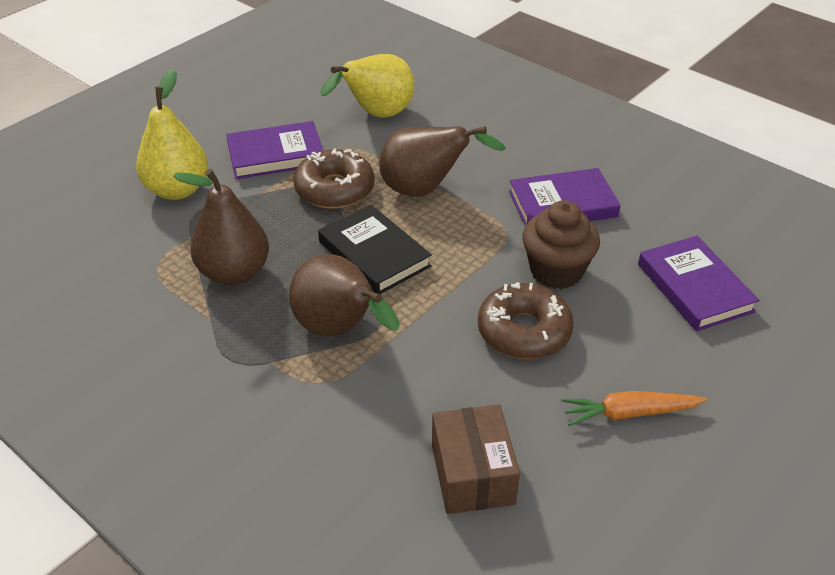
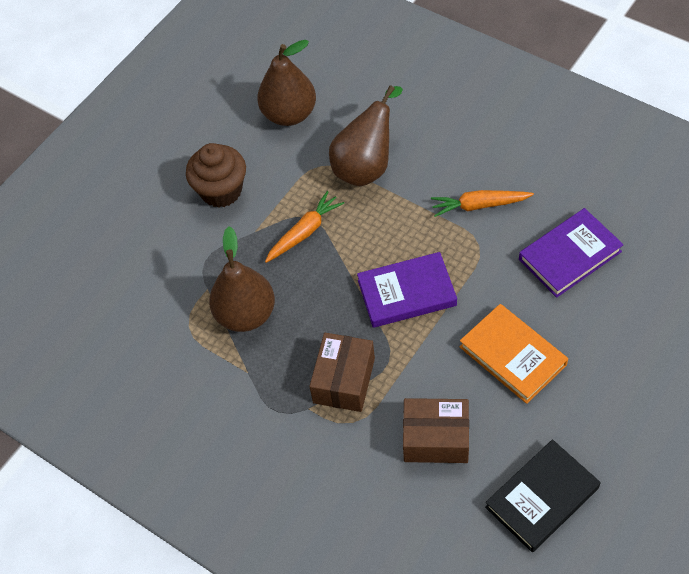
brown box: [432,404,520,514] = 1 -> [309,333,375,412] [403,398,469,463] = 2
brown donut: [293,148,374,209] [478,282,573,359] = 2 -> none = 0
orange book: none = 0 -> [460,304,568,404] = 1
orange carrot: [561,391,707,426] = 1 -> [265,191,344,263] [431,190,534,217] = 2
purple book: [226,121,323,179] [509,168,621,226] [638,236,759,331] = 3 -> [357,252,457,328] [519,208,624,298] = 2
yellow pear: [136,69,208,200] [320,54,415,118] = 2 -> none = 0

